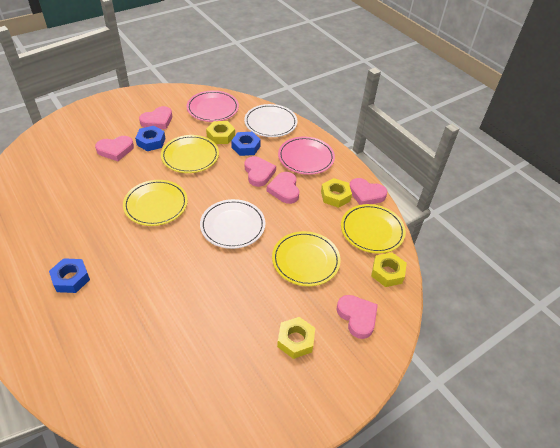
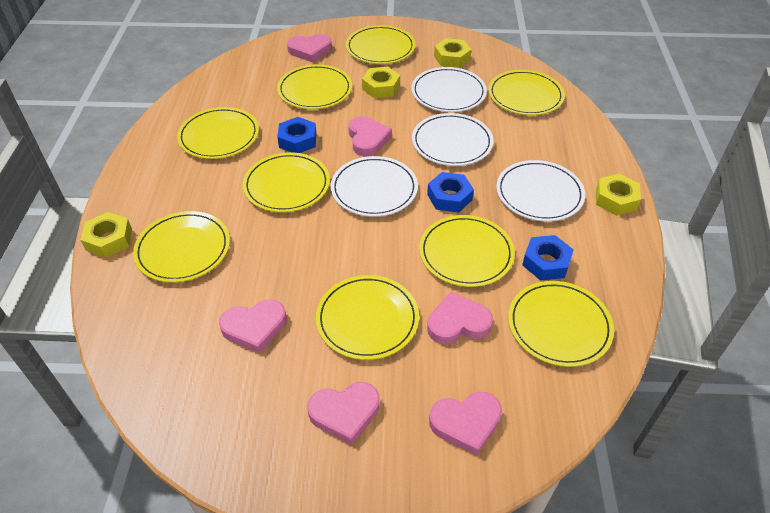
pink plate: [186,90,239,122] [278,136,335,175] = 2 -> none = 0
white plate: [200,199,265,249] [244,104,298,137] = 2 -> [331,156,418,217] [411,67,487,112] [412,113,494,166] [496,160,585,222] = 4
yellow plate: [123,180,188,226] [161,135,219,173] [272,231,341,286] [341,204,406,253] = 4 -> [133,211,230,283] [177,107,259,159] [243,153,330,212] [277,64,352,109] [316,275,419,360] [346,25,416,64] [419,215,515,287] [488,70,565,115] [508,281,614,367] = 9

